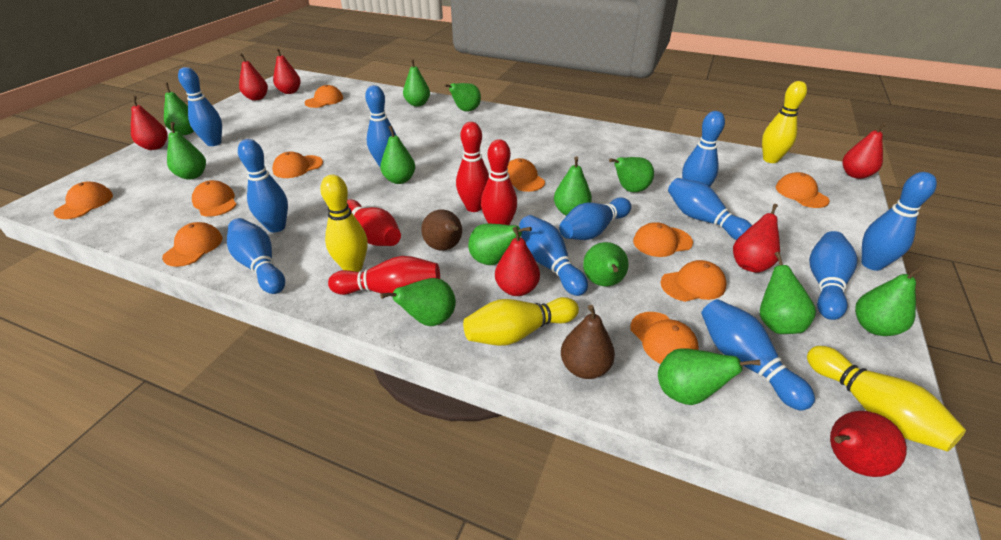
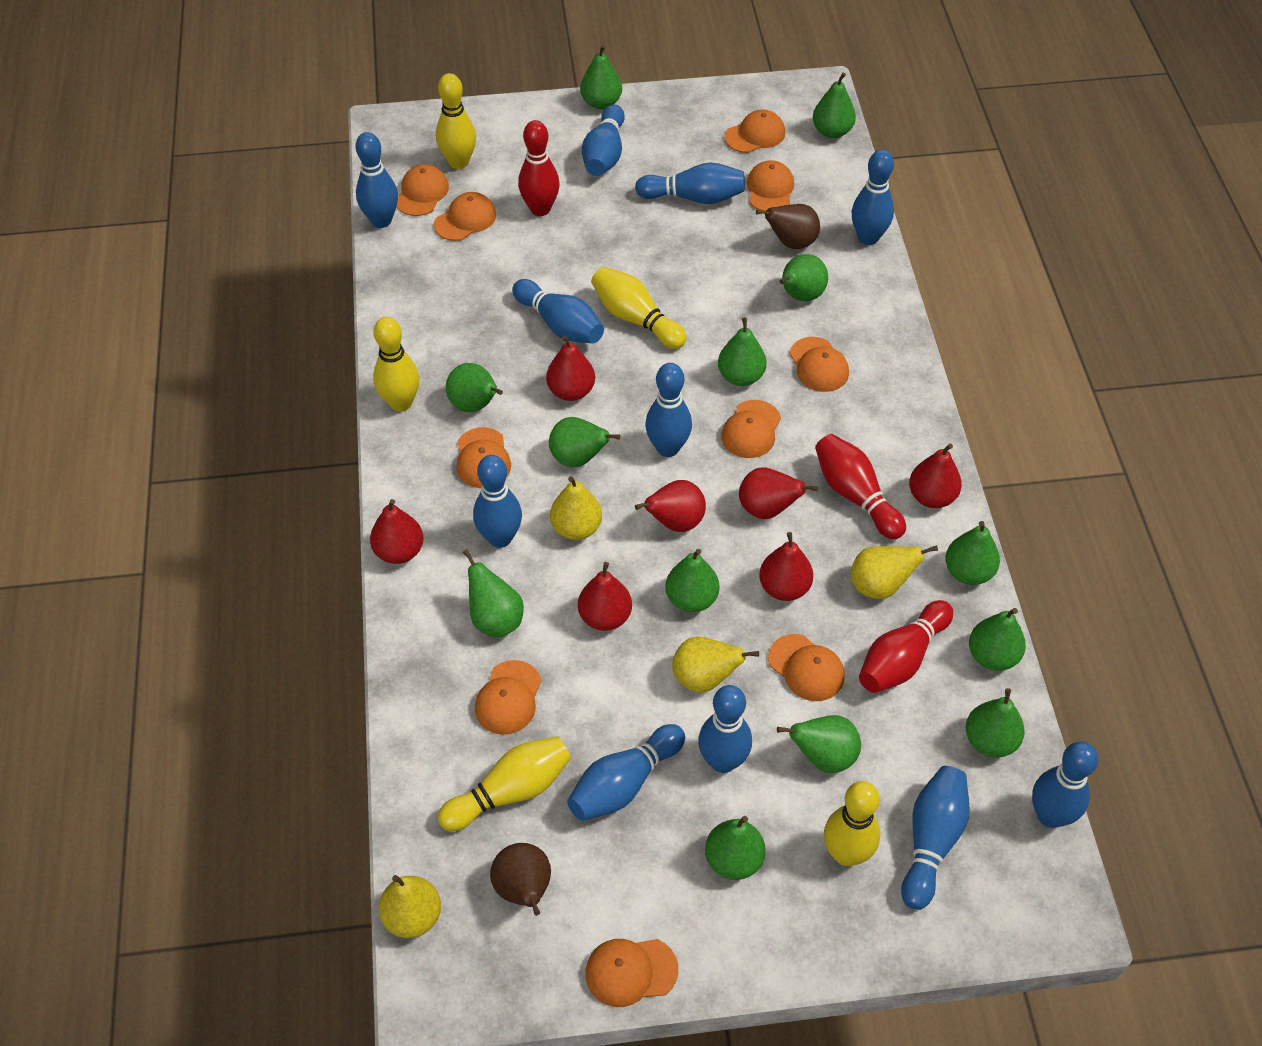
red bowling pin: [328,256,440,297] [347,199,401,246] [456,122,489,212] [481,139,517,225] = 4 -> [518,120,560,216] [815,434,906,540] [859,600,953,693] = 3
yellow bowling pin: [320,175,368,272] [463,297,579,346] [762,81,807,163] [807,346,966,452] = 4 -> [373,317,420,412] [436,73,476,169] [438,736,571,831] [591,267,687,349] [824,781,880,866] = 5
yellow pear: none = 0 -> [379,875,441,938] [550,476,602,540] [672,637,759,693] [851,545,938,599] = 4

